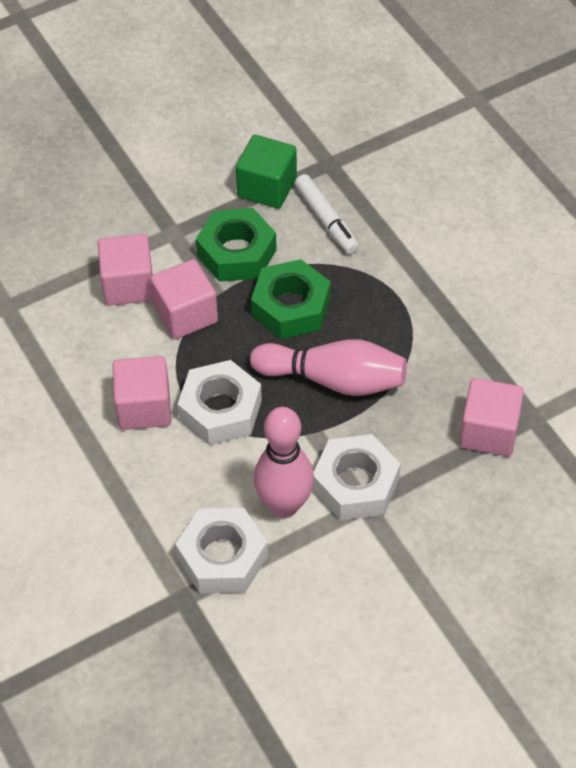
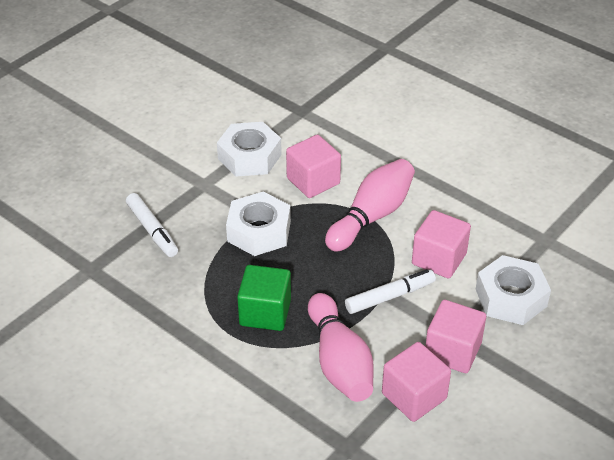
green nut: [196,208,277,282] [251,259,331,339] = 2 -> none = 0
white marker: [294,174,359,254] = 1 -> [126,193,178,257] [345,269,436,314] = 2

